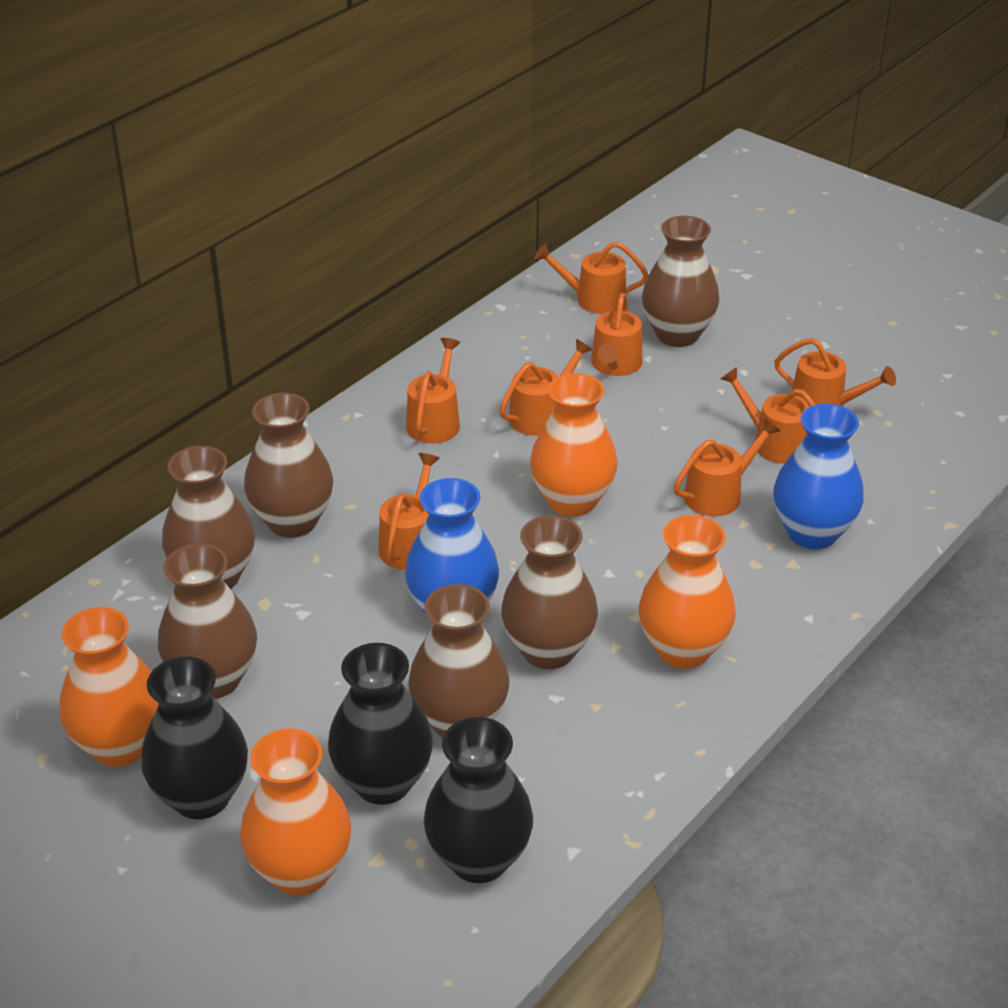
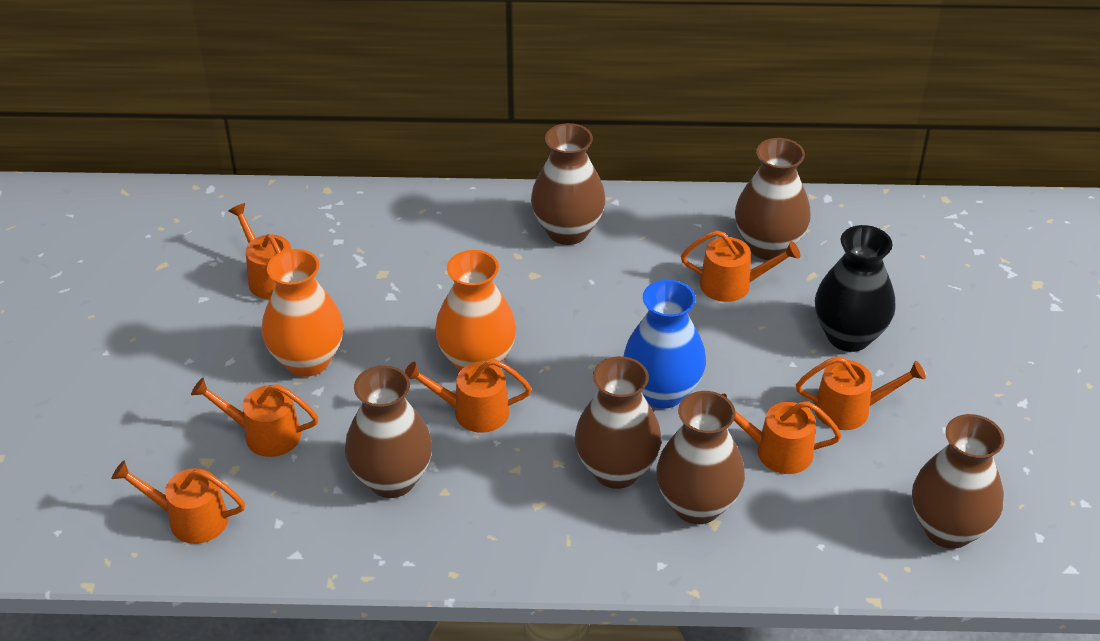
black vase: [141,657,248,819] [328,643,433,805] [424,717,533,883] = 3 -> [815,225,895,352] = 1
blue vase: [405,478,499,614] [773,403,864,549] = 2 -> [624,280,706,409] = 1
orange vase: [59,607,159,767] [240,729,351,895] [530,373,618,517] [639,515,736,669] = 4 -> [262,249,343,377] [435,250,516,371] = 2
orange watering can: [379,453,440,570] [406,338,460,444] [499,339,593,436] [534,242,649,314] [591,293,642,376] [674,418,780,516] [721,367,816,464] [774,338,896,407] = 8 -> [111,460,245,544] [191,378,319,457] [228,203,291,299] [405,359,532,433] [681,230,800,302] [722,394,842,474] [796,356,926,430] = 7

